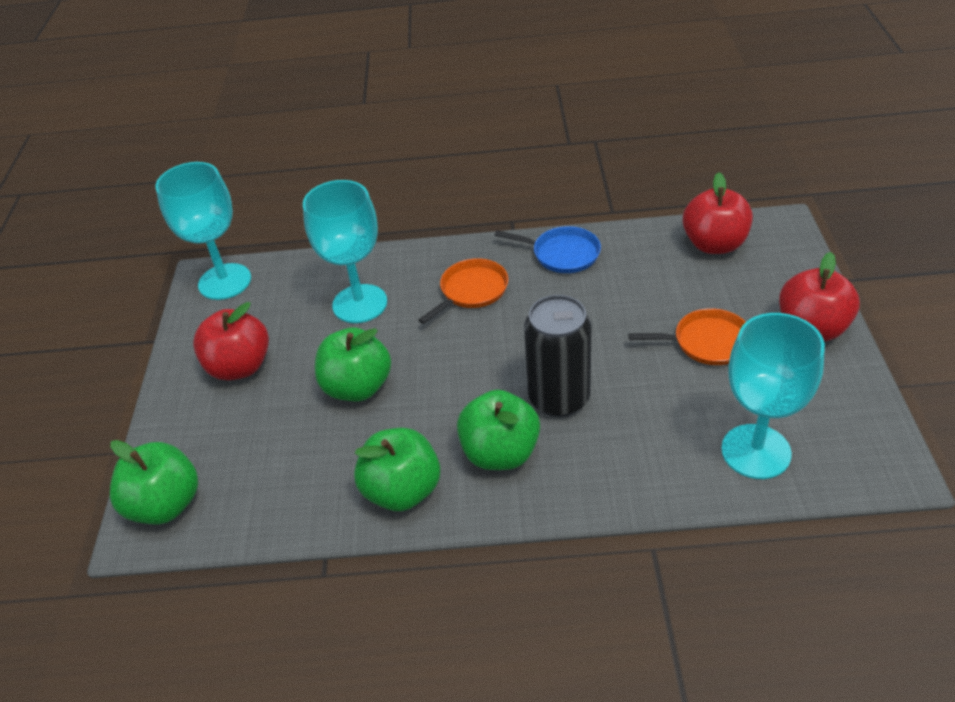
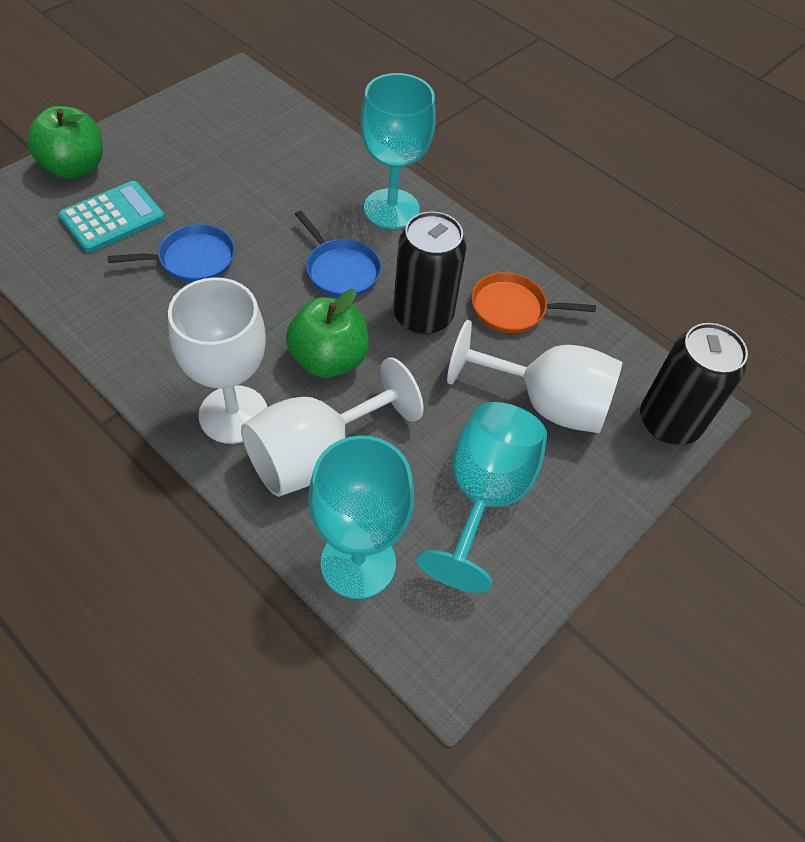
black can: [524,295,591,417] = 1 -> [393,211,467,335] [640,323,748,445] = 2
blue pan: [495,226,601,273] = 1 -> [108,224,235,282] [295,211,381,297] = 2
green apple: [110,440,198,524] [315,327,391,401] [354,428,440,511] [457,390,540,470] = 4 -> [27,106,103,179] [286,289,369,378] = 2
orange pan: [418,258,508,324] [629,308,746,365] = 2 -> [472,272,596,333] = 1
red apple: [193,302,269,380] [683,173,753,254] [779,252,860,341] = 3 -> none = 0
turquoise calculator: none = 0 -> [59,181,165,253] = 1
white goblet: none = 0 -> [168,277,267,444] [241,357,423,497] [447,320,623,433] = 3

